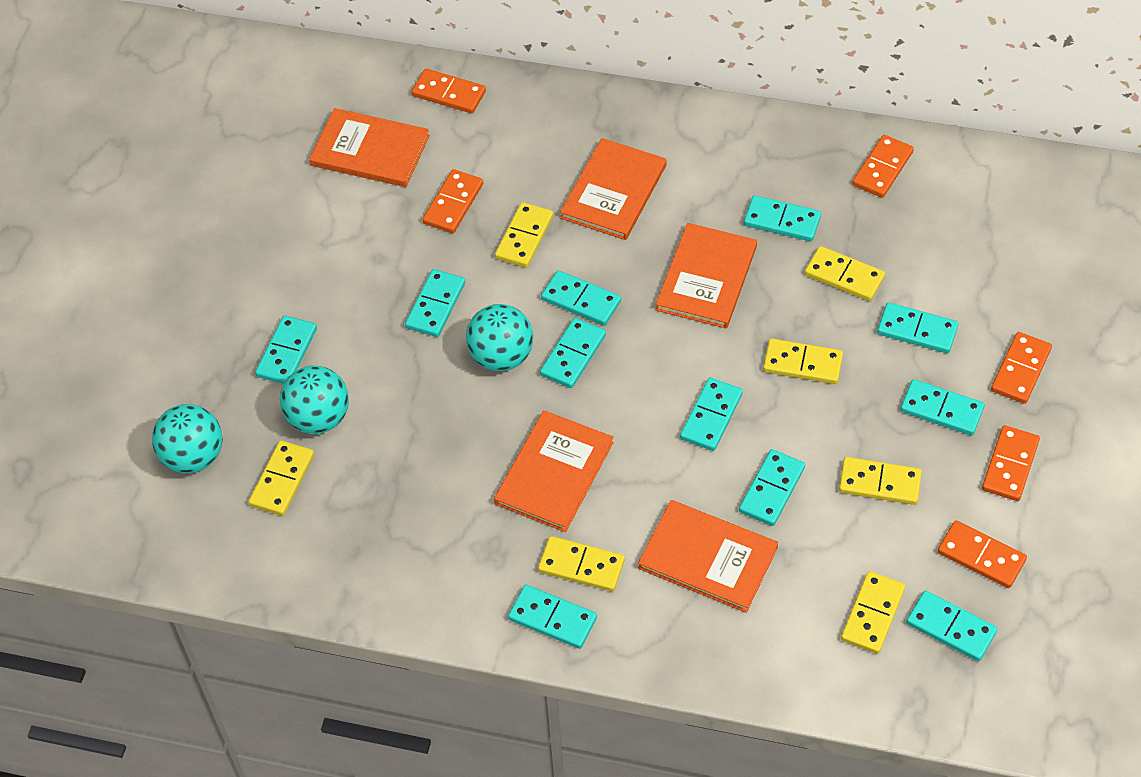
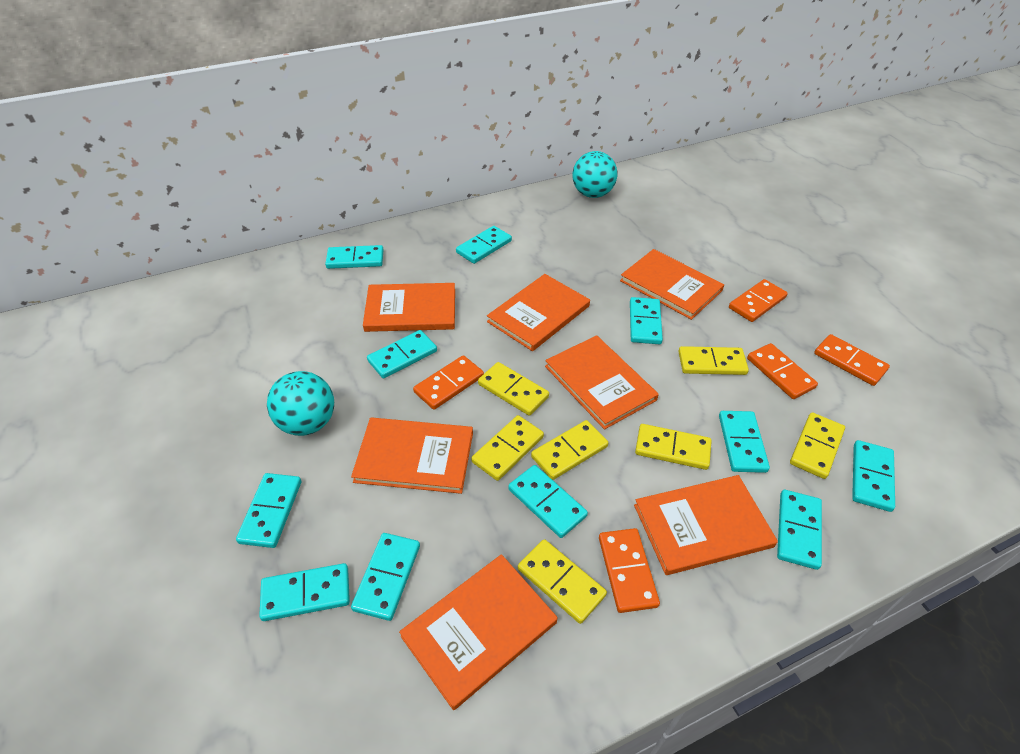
orange book: [309,108,430,187] [494,410,614,532] [560,138,667,240] [638,500,778,613] [656,223,757,329] = 5 -> [351,418,473,494] [363,283,455,332] [399,554,557,710] [487,274,590,351] [545,335,659,429] [620,249,724,320] [634,475,778,575] = 7
orange domino: [412,69,486,113] [422,169,483,233] [852,135,914,198] [938,520,1027,588] [982,425,1040,501] [991,332,1052,404] = 6 -> [413,355,484,410] [599,528,660,613] [729,279,788,322] [747,343,818,399] [814,334,890,386] = 5
turquoise ball: [152,404,223,473] [280,365,349,434] [466,304,533,371] = 3 -> [267,371,334,436] [572,151,617,198] = 2

